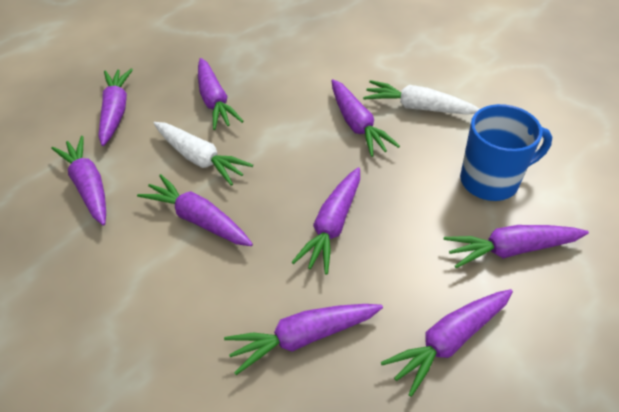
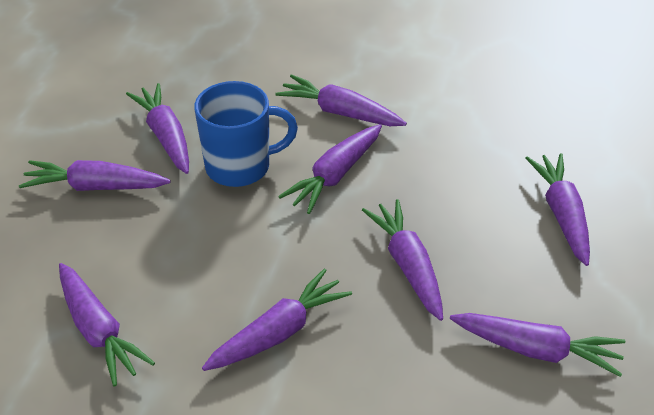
white carrot: [154,122,253,186] [363,80,480,115] = 2 -> none = 0

